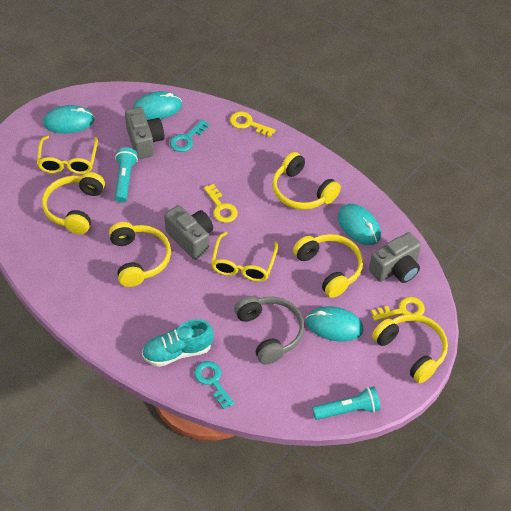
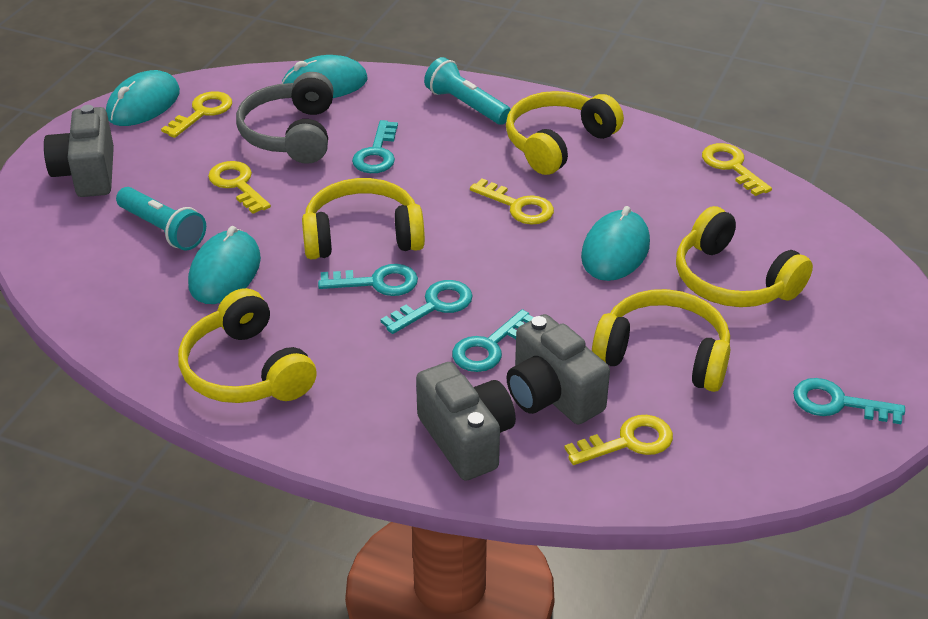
turquoise key: [170,120,210,152] [194,361,234,409] = 2 -> [318,264,418,296] [352,120,398,173] [381,280,473,334] [452,309,534,372] [793,378,905,424] = 5
turquoise shoe: [142,319,214,367] = 1 -> none = 0
yellow glasses: [37,136,98,174] [211,232,278,282] = 2 -> none = 0
yellow key: [204,184,238,223] [230,111,276,137] [371,297,425,321] = 3 -> [161,91,232,138] [208,161,271,214] [470,178,554,225] [565,415,673,465] [702,143,772,196] = 5

